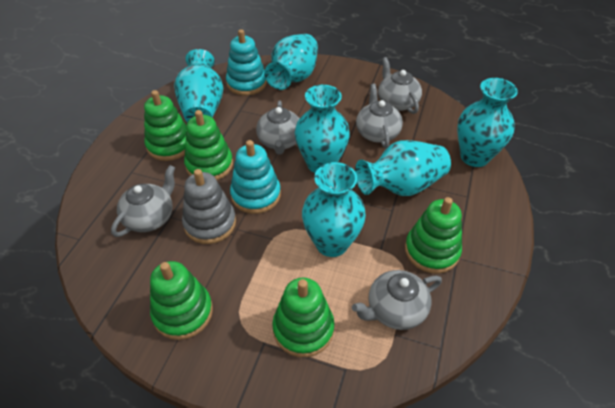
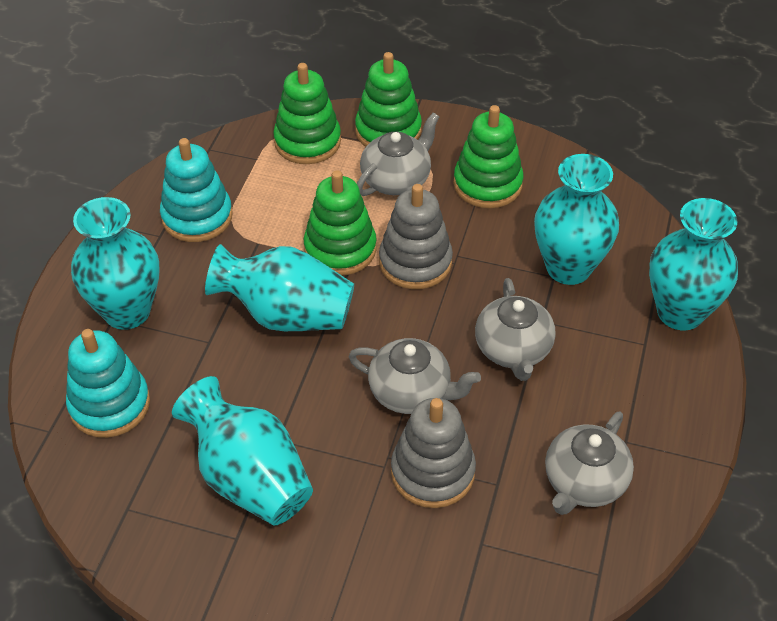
green stacking toy: [144,90,187,161] [150,261,213,340] [184,110,233,180] [272,278,334,357] [405,197,462,274] = 5 -> [273,63,341,164] [304,170,377,275] [355,52,422,147] [453,105,523,208] = 4
grey stacking toy: [182,169,236,244] = 1 -> [379,184,453,289] [391,398,476,508] = 2
grey teapot: [111,165,175,237] [256,100,300,155] [352,270,442,330] [356,84,403,148] [378,57,422,114] = 5 -> [348,338,481,414] [357,113,439,196] [475,278,556,381] [545,412,634,515] = 4
turquoise vase: [174,49,223,122] [264,34,318,90] [295,85,350,173] [302,162,366,257] [355,140,451,196] [457,78,518,167] = 6 -> [71,197,159,330] [172,376,313,526] [205,244,354,331] [534,154,619,285] [649,198,738,330] = 5

